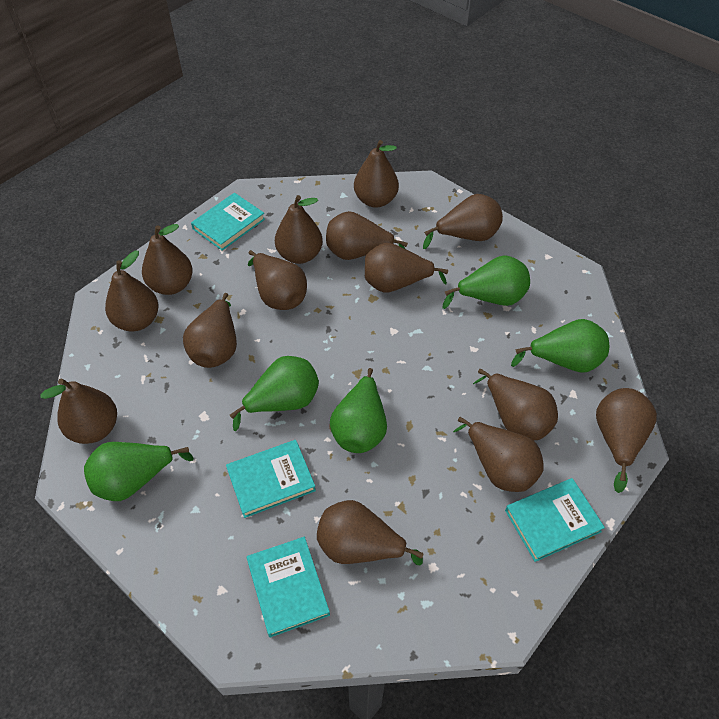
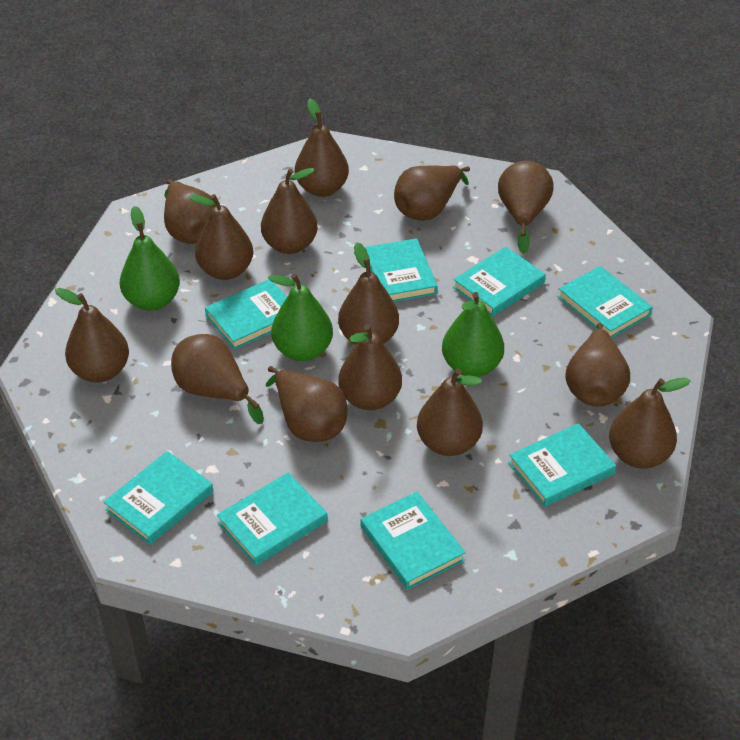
green pear: [84,442,193,501] [230,356,319,431] [330,368,387,453] [443,255,530,309] [511,319,609,372] = 5 -> [120,206,180,311] [268,274,333,361] [442,292,504,377] = 3
turquoise book: [191,193,265,251] [226,440,316,518] [247,537,330,638] [505,478,605,562] = 4 -> [104,451,213,545] [205,279,287,350] [217,472,328,566] [361,492,466,590] [365,238,438,302] [453,247,546,317] [508,423,616,507] [557,266,653,338] = 8

